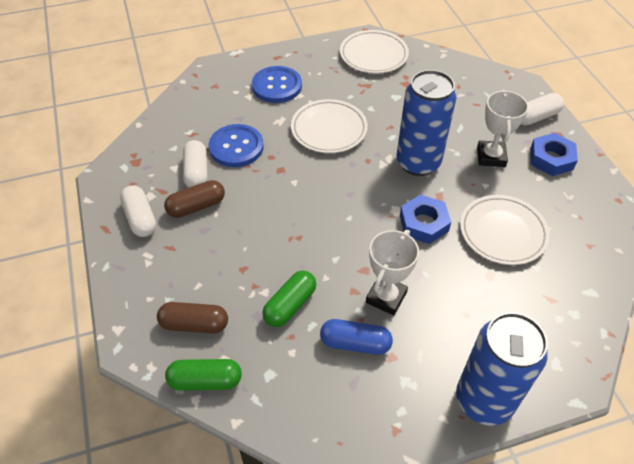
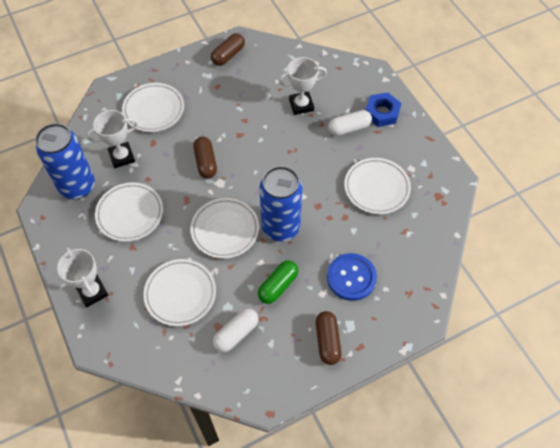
blue button: [209,124,264,167] [252,66,302,103] = 2 -> [327,253,377,301] = 1
blue capsule: [320,319,393,355] = 1 -> none = 0
blue nut: [400,195,451,244] [530,133,578,176] = 2 -> [366,92,401,127] = 1
brown capsule: [157,302,228,333] [164,180,225,218] = 2 -> [193,137,217,178] [211,33,245,66] [316,311,342,365] = 3
green capsule: [165,359,242,391] [262,270,316,327] = 2 -> [258,260,298,304] = 1
white capsule: [120,185,156,237] [183,140,208,188] [521,93,564,126] = 3 -> [213,308,259,352] [328,110,372,136] = 2
white plate: [291,99,368,153] [340,30,409,74] [460,195,550,265] = 3 -> [95,182,163,242] [122,83,184,132] [143,259,216,326] [190,198,259,259] [344,158,411,214] = 5
white trophy: [366,230,419,315] [477,90,528,167] = 2 -> [57,247,108,307] [86,110,138,168] [278,57,327,115] = 3

